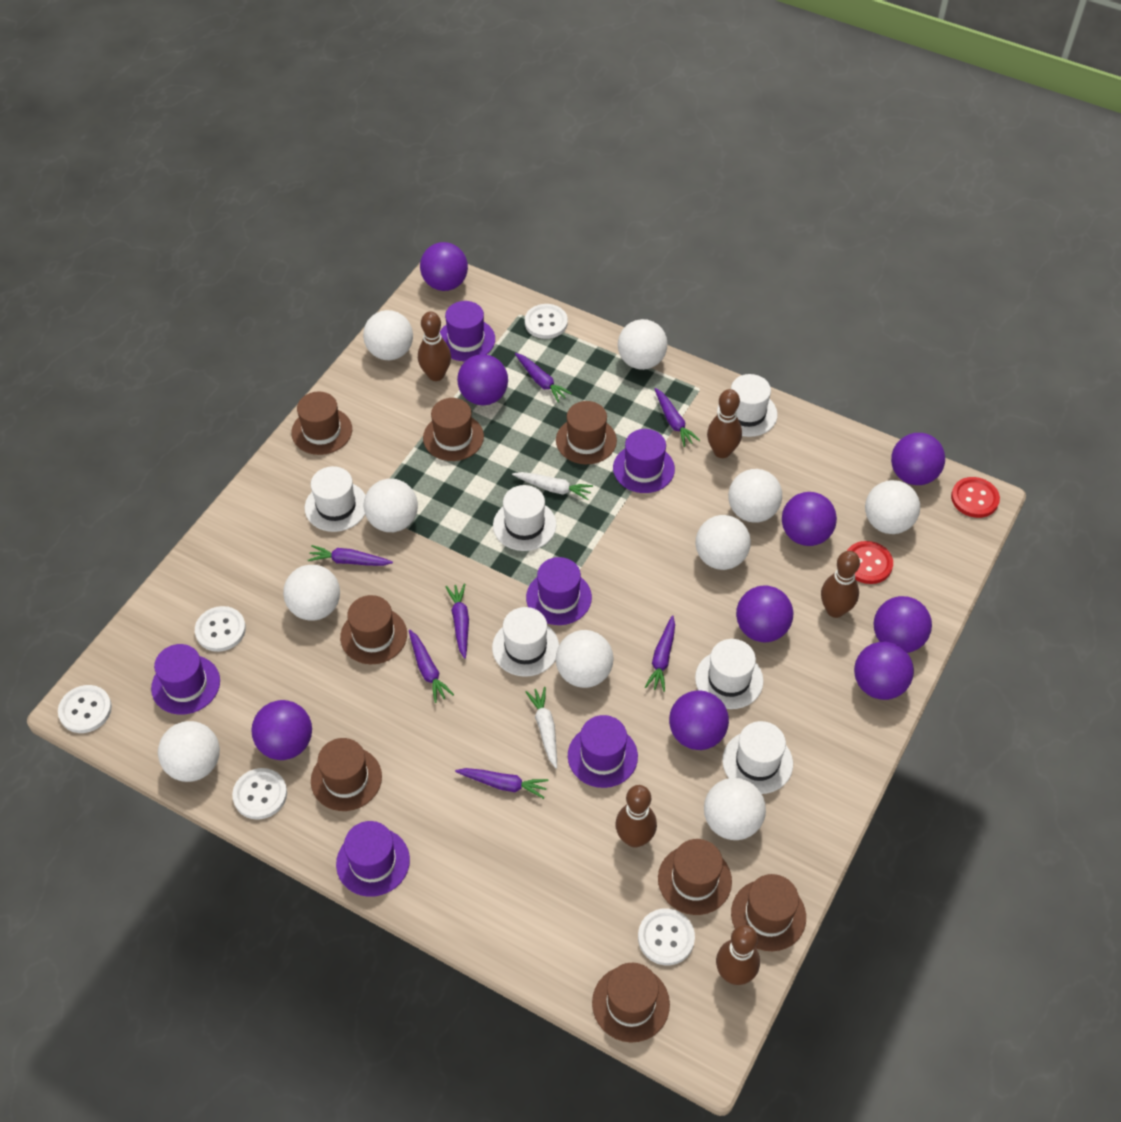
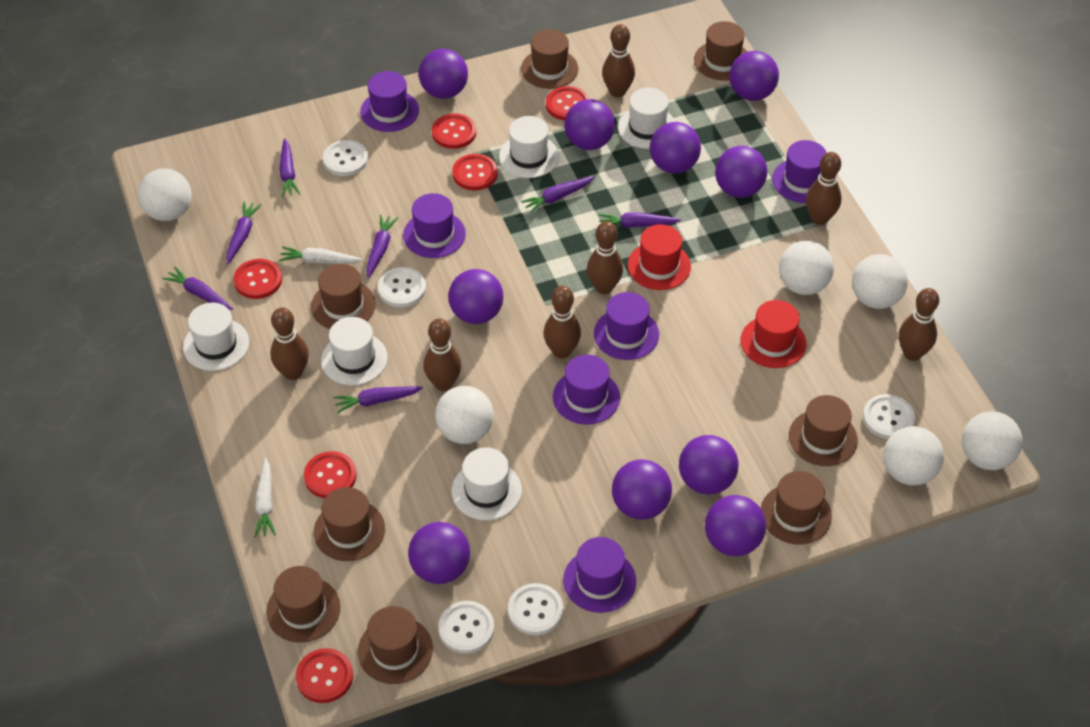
brown bowling pin: [418,311,451,381] [615,785,657,848] [707,389,742,458] [716,925,760,985] [821,551,860,618] = 5 -> [270,307,309,380] [423,318,461,391] [544,286,581,359] [587,221,623,294] [602,24,635,97] [806,152,841,225] [899,288,939,361] = 7
purple ball: [251,700,312,760] [420,242,468,291] [457,354,508,405] [669,691,729,750] [736,586,793,642] [782,492,837,546] [854,642,914,700] [873,596,932,653] [891,433,945,485] = 9 -> [408,522,470,584] [419,49,468,99] [448,269,504,324] [564,99,615,150] [612,459,672,520] [650,122,701,174] [679,435,739,494] [705,495,766,556] [715,146,767,198] [729,51,779,101] = 10
red button: [847,541,893,584] [951,477,1000,518] = 2 -> [233,259,282,299] [296,648,353,703] [304,451,357,498] [432,113,476,149] [452,154,498,190] [546,86,589,120] = 6
red hat: none = 0 -> [628,224,691,290] [741,300,806,368] = 2
white ball: [158,721,220,782] [283,565,340,621] [363,310,413,360] [364,479,418,532] [556,630,614,688] [618,319,668,370] [696,515,751,570] [704,778,766,840] [728,469,782,523] [865,480,920,534] = 10 -> [138,169,192,221] [435,386,494,444] [779,241,834,295] [852,254,908,309] [883,426,944,486] [962,411,1023,470] = 6
white hat: [305,466,366,532] [492,607,559,677] [493,485,557,551] [695,639,764,709] [717,374,778,437] [722,721,793,794] = 6 -> [183,302,249,371] [321,317,388,386] [452,447,522,520] [499,116,559,178] [618,87,675,149] = 5

